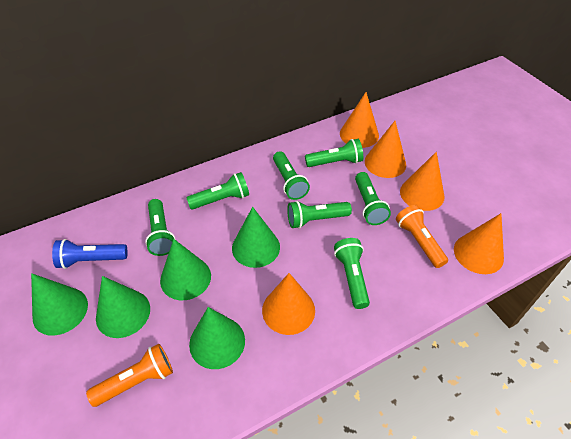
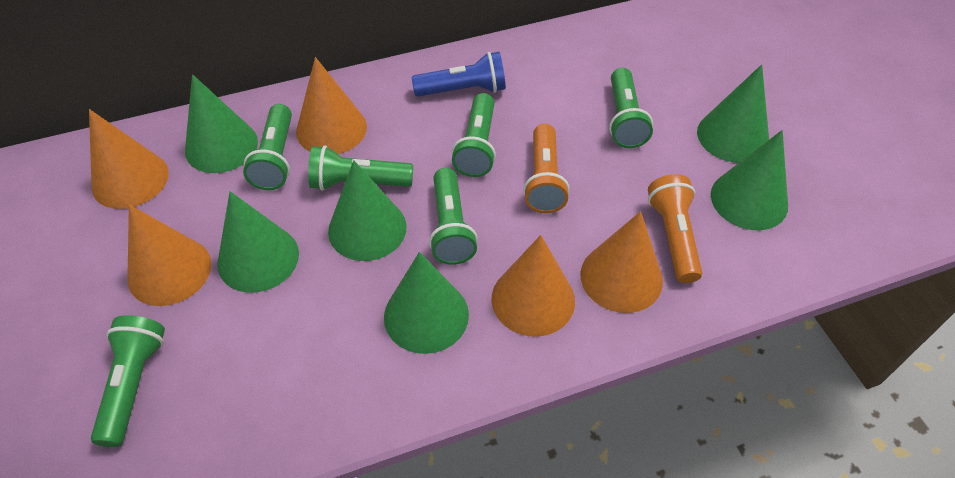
green cone: [31,273,88,336] [96,276,150,338] [160,239,211,300] [189,307,245,369] [232,207,280,268] = 5 -> [185,74,258,173] [217,191,299,293] [328,160,407,261] [384,252,469,354] [697,64,769,163] [711,130,788,230] = 6
green flashlight: [145,199,176,256] [187,172,249,210] [273,151,310,200] [287,201,352,229] [305,139,363,167] [334,238,370,309] [355,172,391,225] = 7 -> [91,315,165,447] [243,104,292,190] [308,145,413,191] [429,168,478,265] [452,93,496,177] [609,68,653,148] = 6

